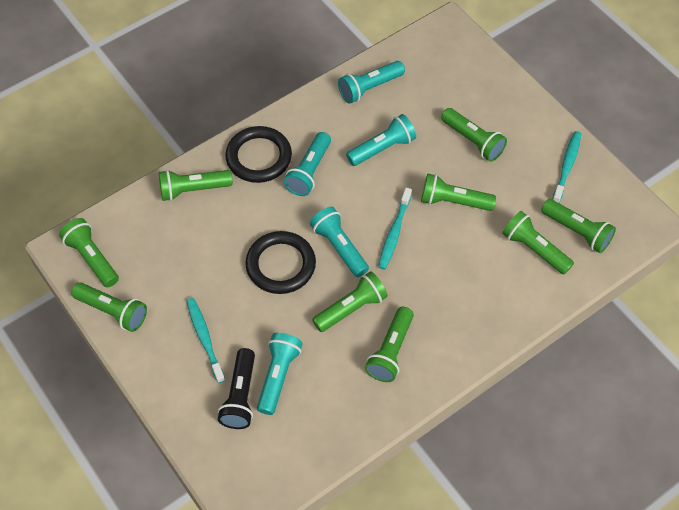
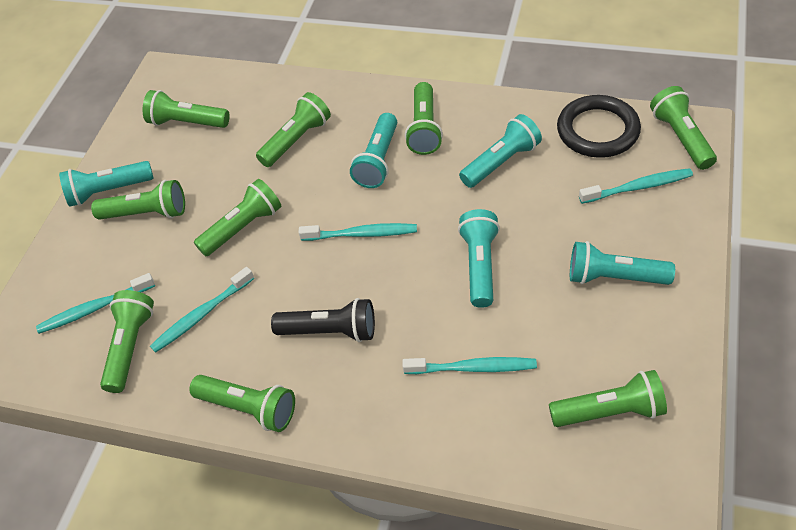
black ring: [225,126,292,183] [245,231,316,294] = 2 -> [557,95,641,158] = 1
turquoise toothbrush: [186,298,225,384] [378,188,412,270] [552,131,581,203] = 3 -> [36,273,155,334] [150,267,254,353] [298,223,417,241] [402,357,537,374] [579,168,693,204] = 5

